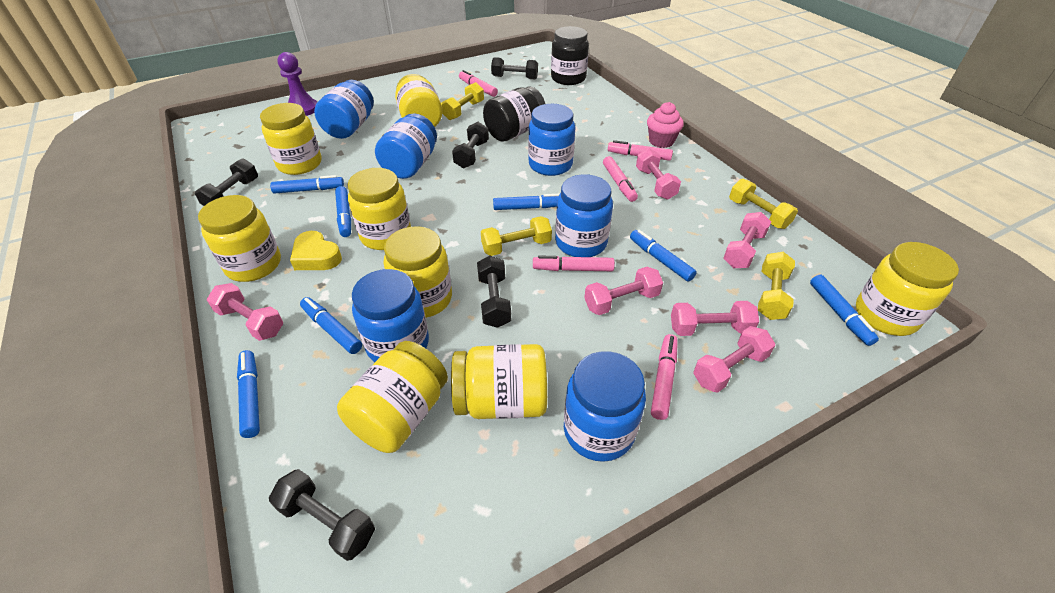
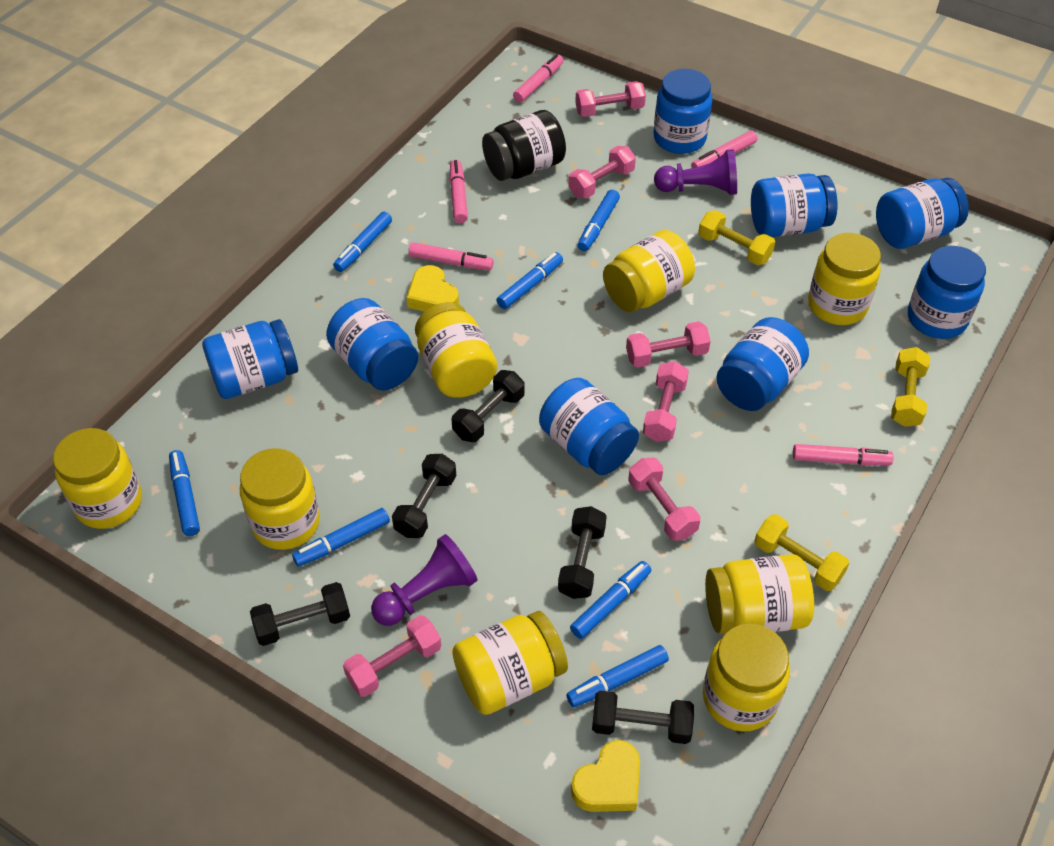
black jar: [483,86,545,141] [551,26,589,85] = 2 -> [482,110,566,181] = 1
blue jar: [314,80,374,139] [352,269,429,362] [375,113,437,179] [528,104,575,176] [555,174,613,257] [564,351,646,462] = 6 -> [202,319,298,399] [326,298,418,391] [539,378,639,475] [653,69,713,154] [716,317,809,411] [751,173,837,237] [876,178,969,249] [908,246,986,339] = 8
pink cupcake: [647,102,684,148] = 1 -> none = 0
purple pawn: [277,52,317,116] = 1 -> [371,534,478,626] [654,149,737,195] = 2
yellow dumbbell: [441,82,484,120] [481,216,552,256] [729,179,798,229] [758,252,795,320] = 4 -> [698,210,775,265] [754,514,849,591] [891,347,930,427] = 3
yellow heart: [290,231,342,270] = 1 -> [407,265,459,312] [571,740,640,812] = 2

